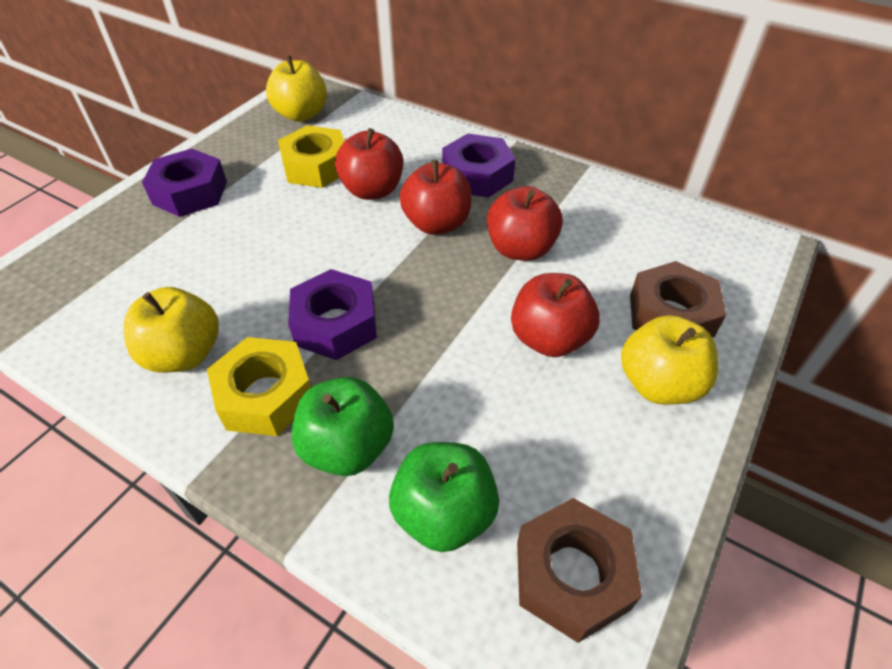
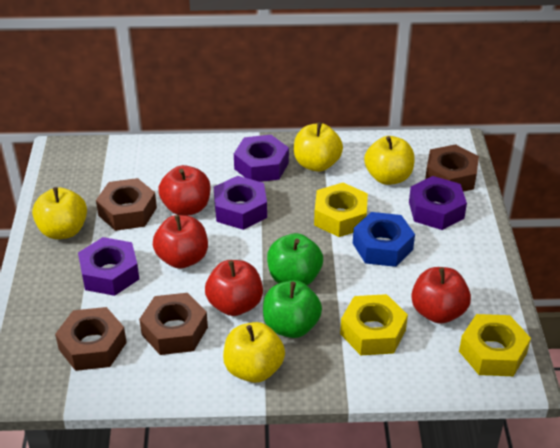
blue nut: none = 0 -> [353,212,415,267] = 1
brown nut: [517,498,642,643] [630,261,726,338] = 2 -> [55,307,127,371] [96,178,157,231] [139,293,208,355] [425,144,479,192] = 4
purple nut: [142,149,227,217] [288,269,377,360] [442,133,516,198] = 3 -> [78,237,139,296] [214,176,267,230] [234,135,289,182] [409,176,467,230] = 4
yellow apple: [124,287,219,373] [266,55,327,122] [621,315,718,405] = 3 -> [32,187,87,239] [223,322,285,383] [294,122,343,172] [364,136,415,185] = 4
yellow nut: [207,337,311,436] [278,125,345,188] = 2 -> [314,183,368,237] [340,294,408,355] [459,314,531,376] = 3

